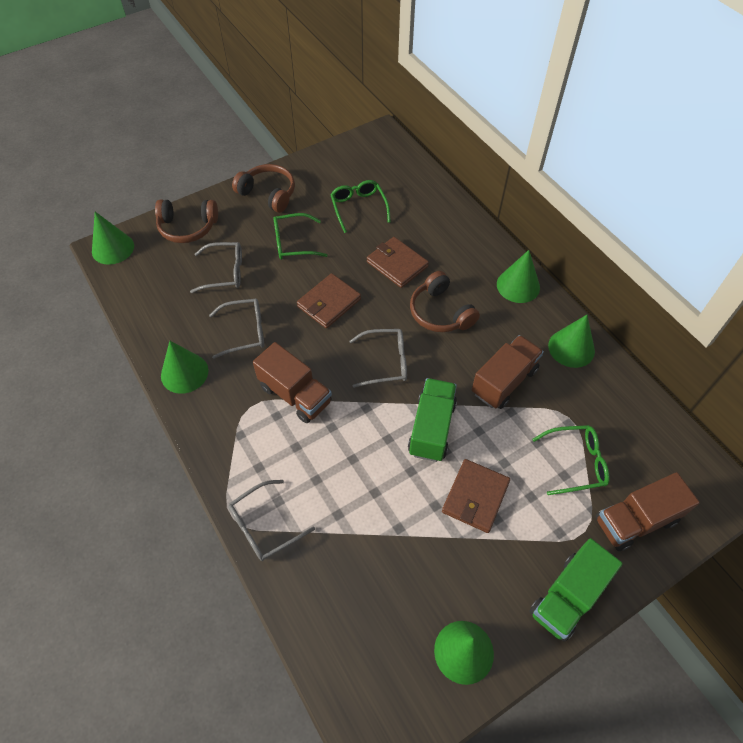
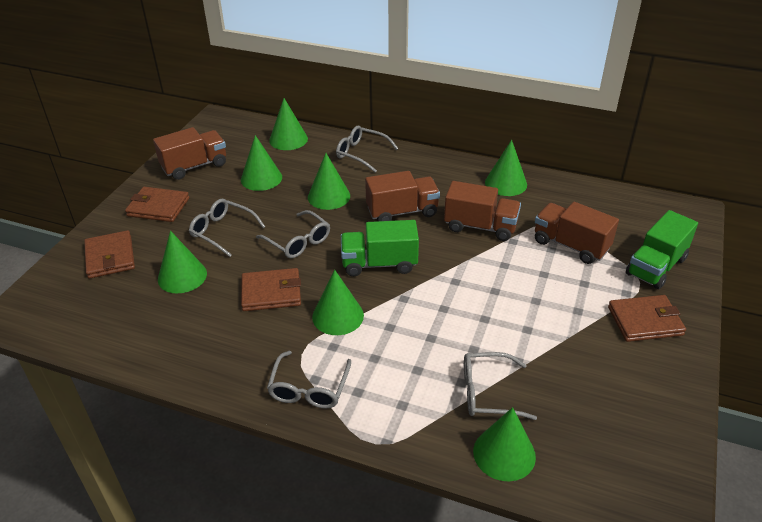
brown headphones: [155,199,218,243] [232,164,295,213] [410,271,480,332] = 3 -> none = 0
brown truck: [253,342,332,423] [472,335,544,409] [596,472,700,551] = 3 -> [153,127,226,180] [365,171,440,221] [444,181,521,241] [535,202,619,264] = 4
brown wallet: [297,273,361,328] [367,237,429,288] [442,459,510,533] = 3 -> [84,230,135,279] [125,187,189,222] [241,268,301,311] [608,295,686,342] = 4
green cone: [92,212,134,265] [161,341,208,394] [434,621,494,685] [497,250,540,303] [548,315,595,368] = 5 -> [158,231,207,293] [241,135,282,191] [269,98,308,150] [308,153,350,210] [312,270,364,335] [473,407,536,481] [485,140,527,196] = 7
green glasses: [274,213,328,260] [331,180,391,233] [532,425,610,495] = 3 -> none = 0
grey glasses: [190,242,242,293] [209,299,264,359] [228,480,315,561] [349,329,407,388] = 4 -> [189,199,265,257] [256,210,330,258] [267,351,351,409] [336,126,398,173] [464,352,537,420] = 5

